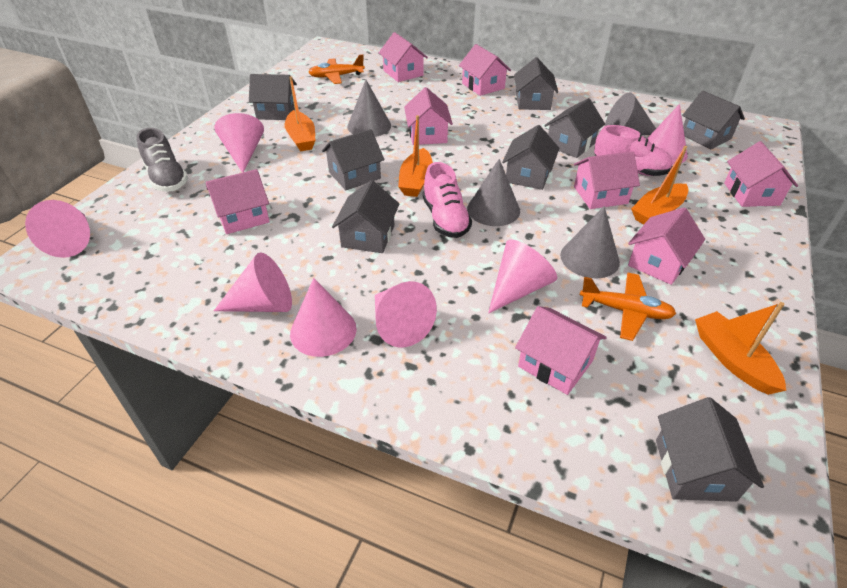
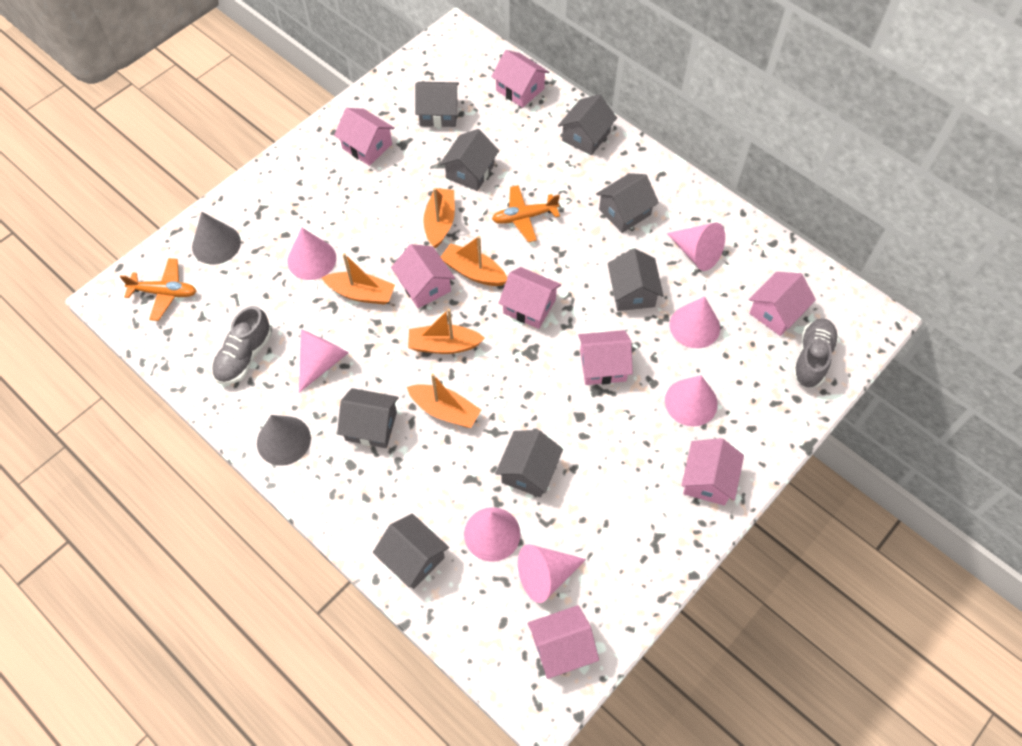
grey cone: [347,80,391,137] [467,159,520,226] [560,206,620,278] [605,92,656,135] = 4 -> [192,212,241,264] [257,415,311,465] = 2
grey shoe: [137,128,188,192] = 1 -> [212,306,272,385] [792,318,839,388] = 2
orange boat: [285,76,315,151] [398,115,433,197] [631,146,688,224] [695,302,786,395] = 4 -> [321,253,395,305] [407,373,481,428] [408,309,485,354] [423,188,455,249] [441,236,507,286] = 5
pink shoe: [423,162,472,238] [594,125,673,176] = 2 -> none = 0

